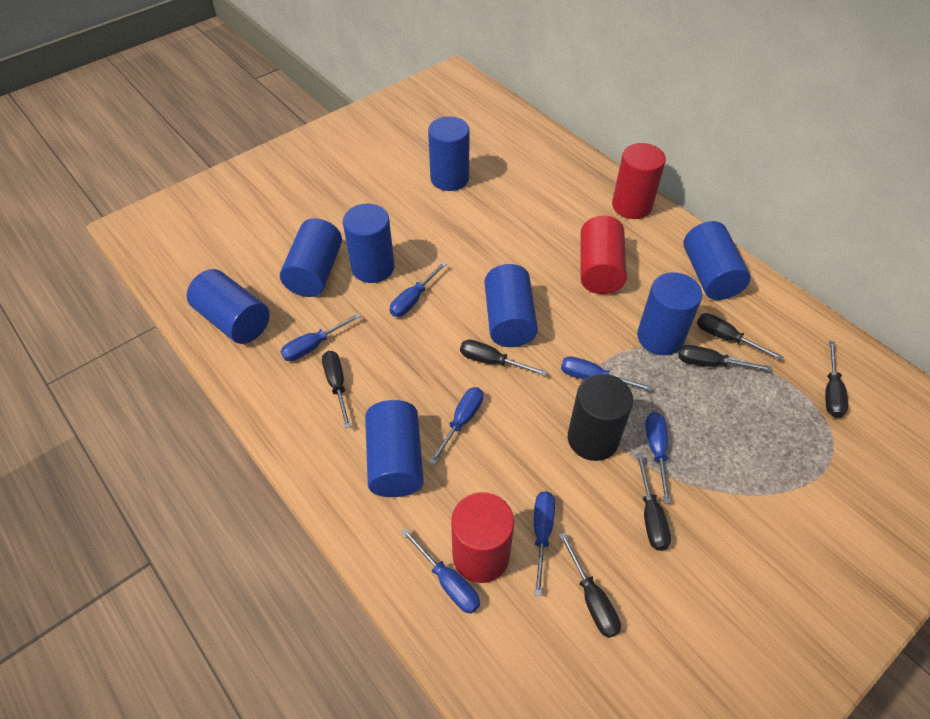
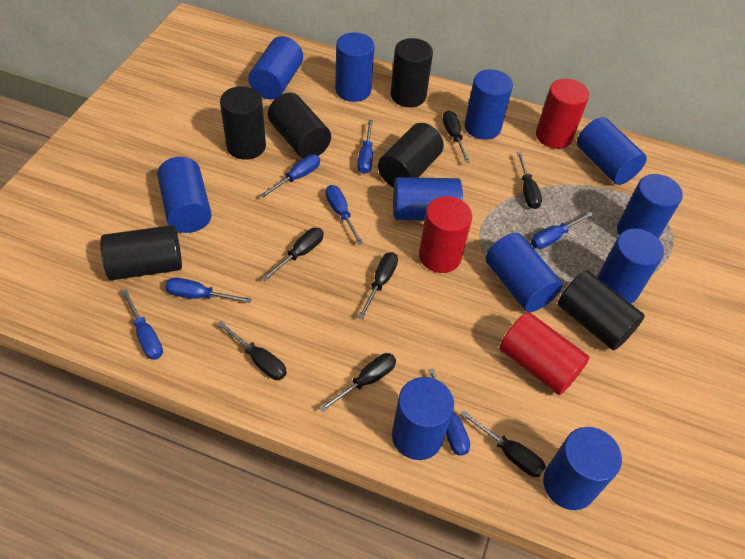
black cylinder: [568,374,633,461] = 1 -> [100,225,182,280] [220,86,266,160] [268,93,331,159] [378,123,444,187] [391,38,433,107] [558,270,645,350] = 6
blue cylinder: [187,269,270,344] [280,218,342,297] [343,203,395,283] [365,400,424,497] [428,116,469,191] [485,264,538,347] [637,272,702,355] [683,221,751,300] = 8 -> [157,157,212,233] [248,36,303,100] [335,32,375,102] [392,377,454,460] [393,177,463,220] [464,69,513,140] [485,233,563,312] [543,427,622,510] [577,117,647,185] [597,229,664,303] [617,174,683,239] = 11

